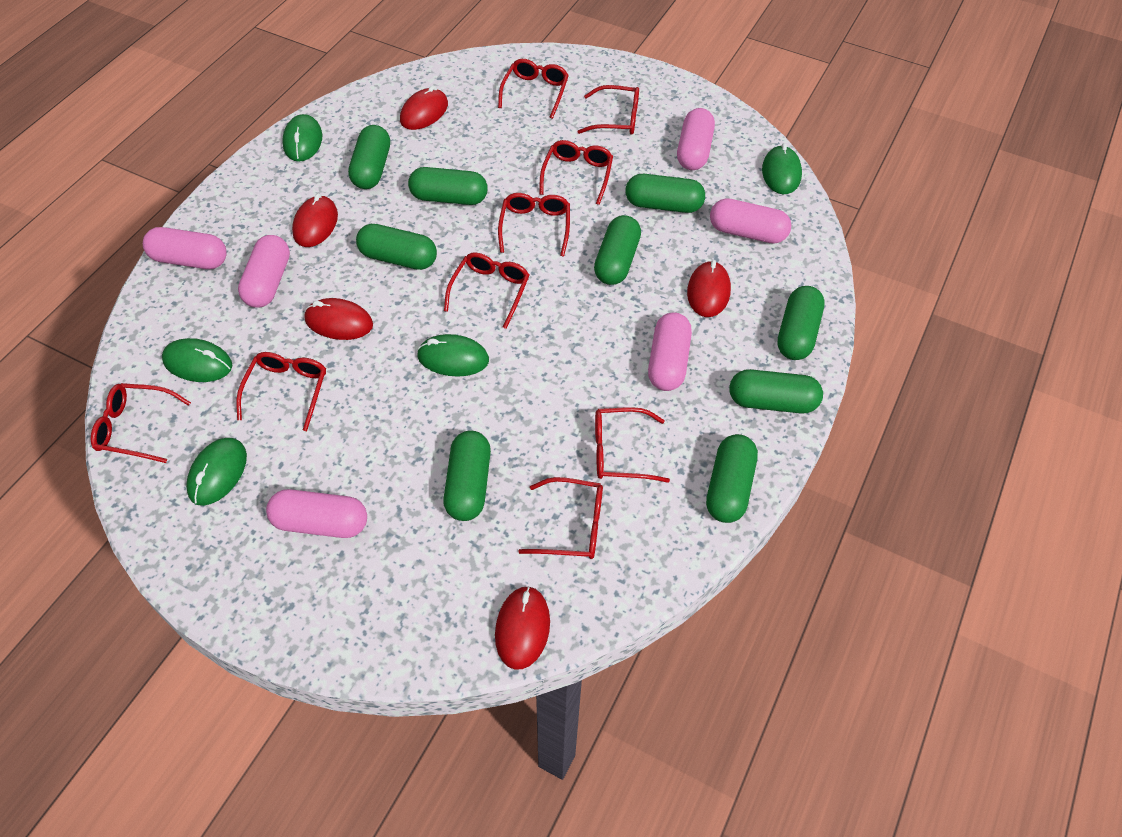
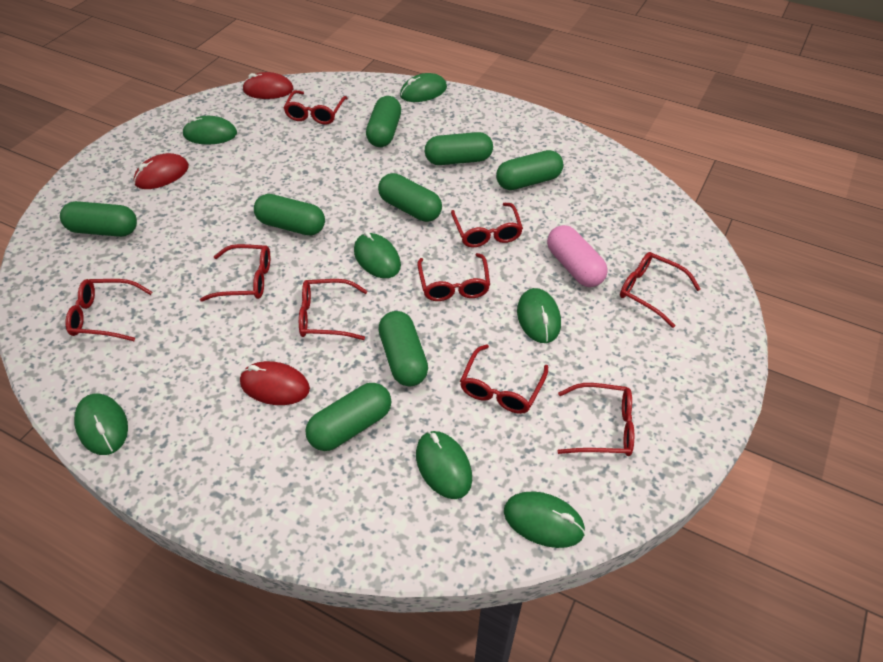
green capsule: [348,125,390,189] [356,224,437,270] [408,167,488,205] [443,431,491,521] [594,215,641,285] [626,174,705,213] [706,434,758,523] [729,369,823,413] [777,286,825,360] = 9 -> [60,201,137,237] [254,194,325,236] [305,383,391,451] [366,96,401,147] [378,173,442,222] [378,311,428,386] [425,132,493,165] [496,150,563,190] = 8
green mouse: [162,338,232,382] [186,438,247,506] [282,114,322,162] [417,334,489,377] [762,143,802,194] = 5 -> [74,394,128,455] [182,116,237,145] [354,231,401,278] [400,73,447,102] [416,431,472,499] [504,491,585,548] [517,288,561,343] = 7
pink capsule: [143,227,227,269] [238,235,290,308] [266,489,367,538] [648,312,692,391] [677,108,715,170] [710,198,791,244] = 6 -> [547,225,608,287] = 1
red mouse: [292,194,338,247] [305,298,373,340] [400,86,448,130] [495,586,550,670] [687,260,731,317] = 5 -> [134,153,189,189] [240,361,310,405] [242,72,294,99] = 3

